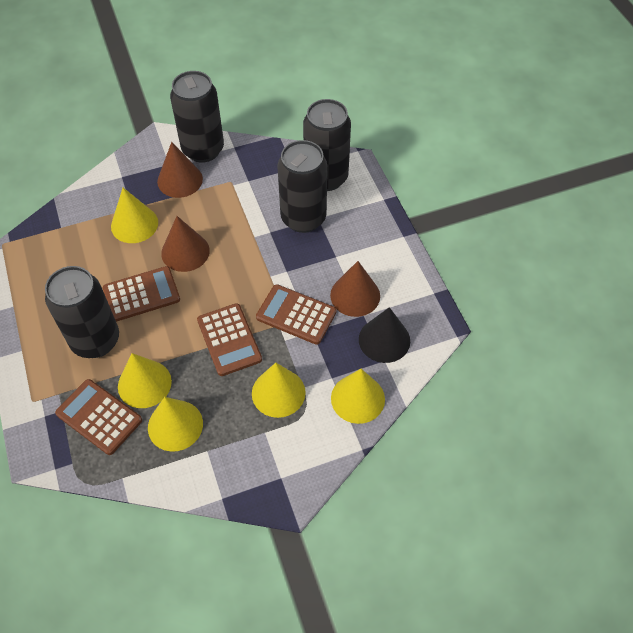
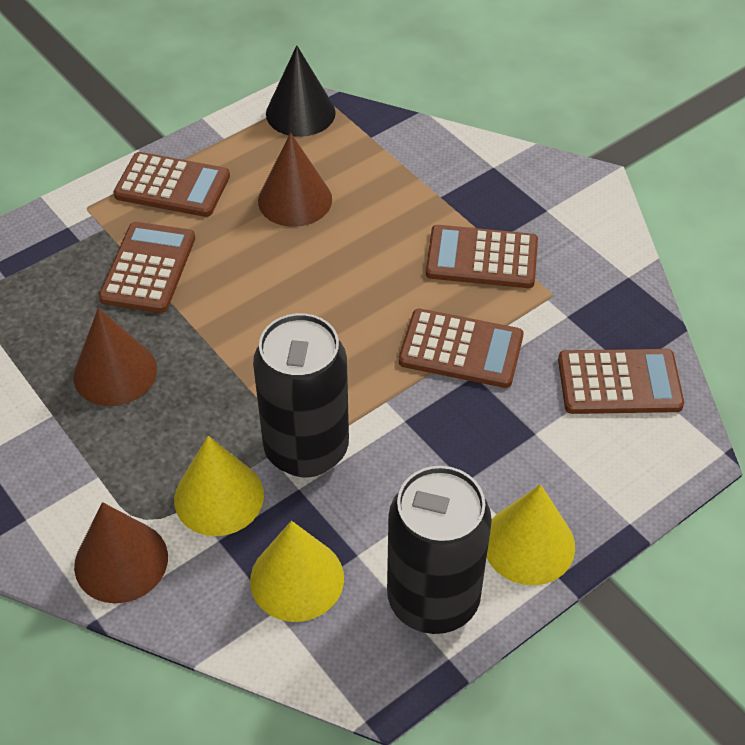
black can: [45,266,119,358] [170,71,224,163] [277,140,327,233] [303,99,351,191] = 4 -> [253,313,349,477] [387,466,492,634] = 2
brown calculator: [55,379,142,455] [103,266,180,322] [197,303,262,376] [256,284,337,345] = 4 -> [99,222,195,313] [113,152,230,217] [399,309,524,388] [426,225,538,288] [558,349,684,414] = 5
yellow cone: [111,188,158,243] [118,353,172,408] [148,397,203,452] [252,363,306,418] [331,369,385,424] = 5 -> [174,436,264,536] [250,521,344,622] [487,484,575,585] = 3

